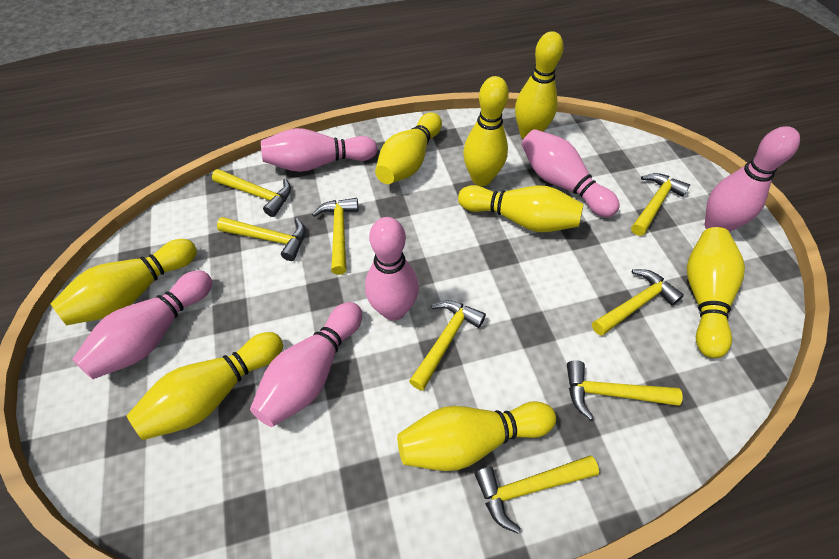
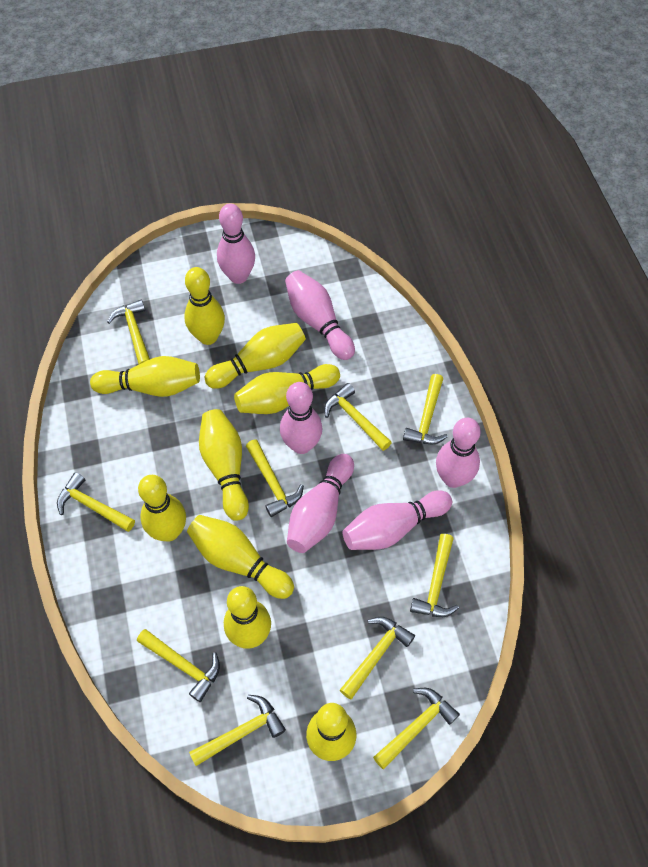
yellow bowling pin: [50,239,197,325] [127,332,283,440] [375,112,442,184] [397,401,556,471] [458,185,584,232] [463,76,509,186] [515,31,564,139] [687,227,745,358] = 8 -> [90,356,200,397] [138,475,186,542] [184,267,225,345] [187,515,294,599] [199,409,249,521] [204,323,306,389] [224,586,271,649] [234,364,340,414] [306,703,356,761] = 9
yellow hammer: [212,169,291,217] [217,217,305,261] [312,198,359,275] [409,300,486,391] [474,456,599,533] [567,360,683,420] [592,269,684,336] [631,173,690,236] = 8 -> [57,472,135,532] [107,299,150,364] [137,629,220,702] [189,695,286,766] [246,439,304,517] [324,383,392,451] [340,617,415,700] [373,688,460,769] [403,374,448,444] [410,534,459,617] = 10

